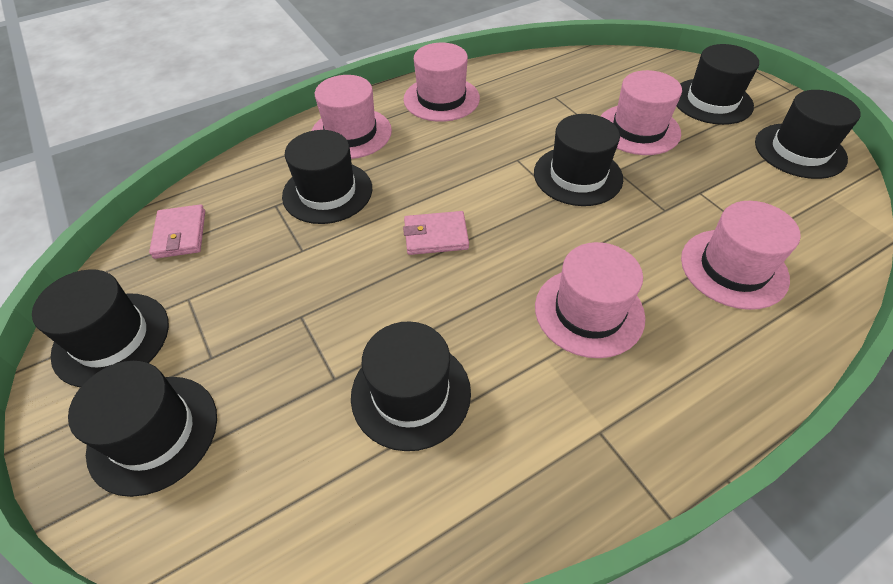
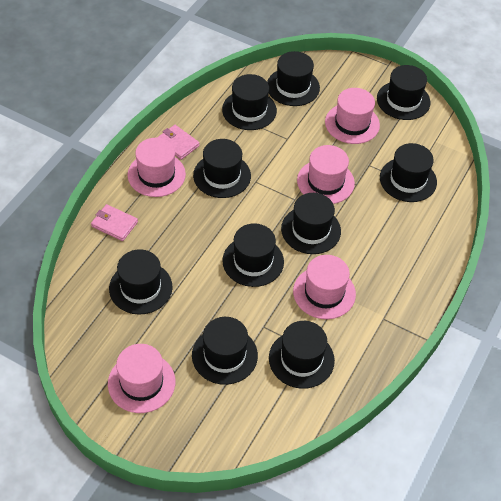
black hat: [32,269,169,387] [68,361,217,497] [282,130,372,224] [351,321,471,451] [534,114,623,206] [677,44,759,125] [755,90,861,179] = 7 -> [109,249,172,315] [192,317,258,385] [193,139,251,198] [222,74,277,130] [222,223,284,287] [267,51,320,106] [269,321,335,389] [281,193,341,254] [377,65,431,120] [380,143,437,202] = 10

